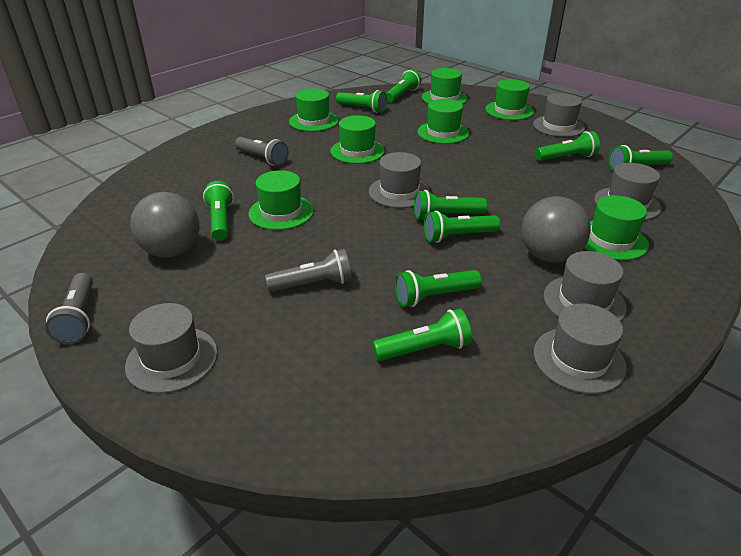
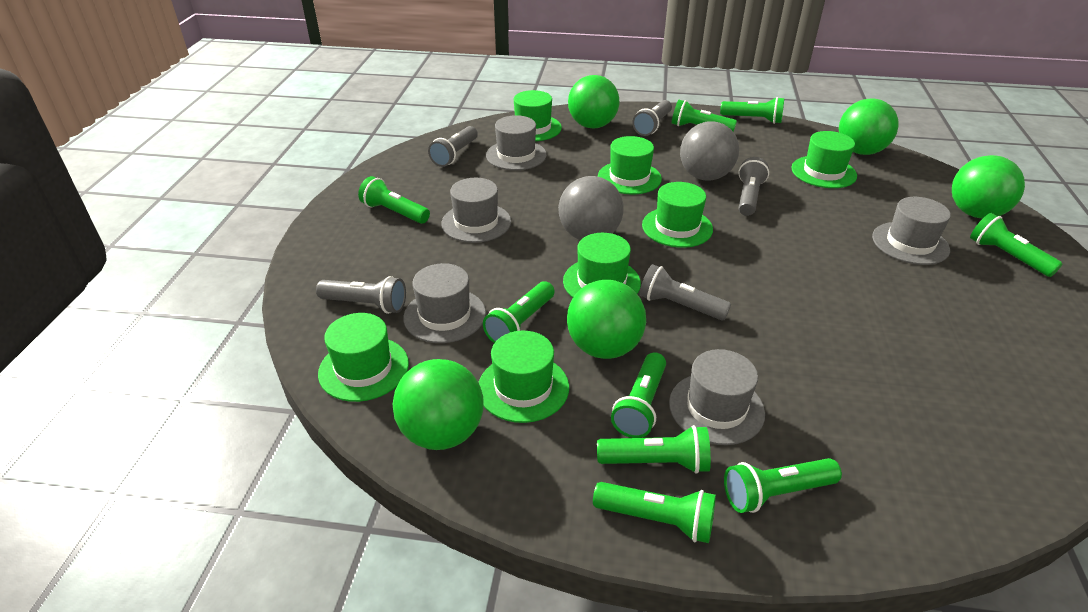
green ball: none = 0 -> [392,359,484,450] [567,280,646,359] [568,75,619,128] [839,98,899,155] [952,155,1025,218] = 5
grey flashlight: [45,273,93,344] [235,137,289,166] [265,249,352,292] = 3 -> [316,276,406,314] [428,126,478,167] [632,100,672,136] [639,264,731,320] [738,157,769,216] = 5
grey hat: [125,303,218,393] [369,152,430,208] [533,93,585,137] [534,303,627,394] [544,251,627,322] [594,163,662,220] = 6 -> [403,263,486,343] [441,178,511,243] [486,115,547,170] [669,349,765,445] [872,197,951,265] = 5

